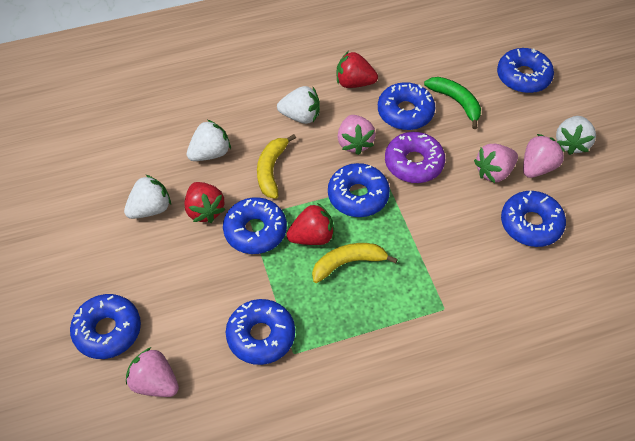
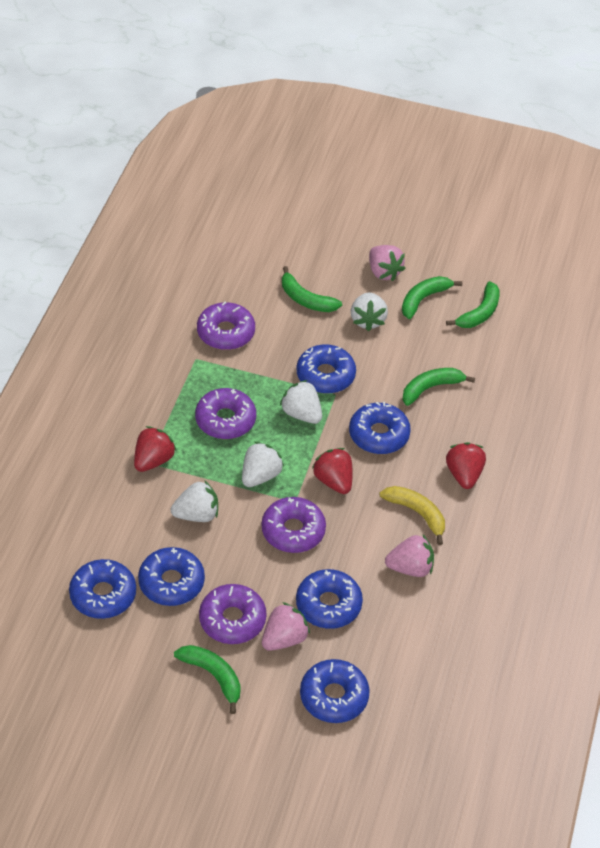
blue donut: [70,294,141,359] [223,197,287,254] [226,299,295,365] [328,163,390,217] [378,82,435,130] [497,48,554,93] [501,191,566,247] = 7 -> [69,559,136,619] [138,547,205,606] [296,569,363,629] [297,344,356,394] [300,659,370,723] [349,402,411,454] = 6
green banana: [424,77,481,129] = 1 -> [174,645,241,714] [282,266,342,312] [402,276,462,319] [402,368,475,406] [446,281,500,328] = 5
pink strawberry: [126,347,179,397] [337,115,376,155] [474,144,518,183] [523,134,565,178] = 4 -> [262,602,310,651] [369,245,406,281] [385,535,434,577] = 3
purple donut: [385,132,445,183] = 1 -> [195,388,256,439] [197,302,255,350] [199,584,266,644] [261,497,326,553] = 4
yellow banana: [257,134,296,199] [312,243,398,283] = 2 -> [380,486,445,545] = 1

